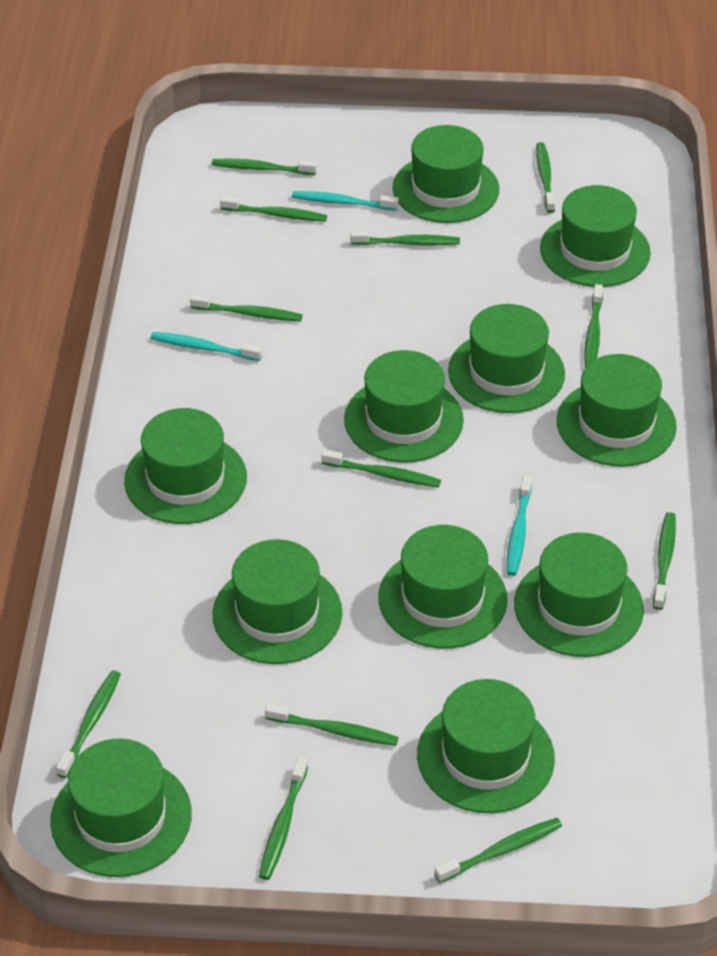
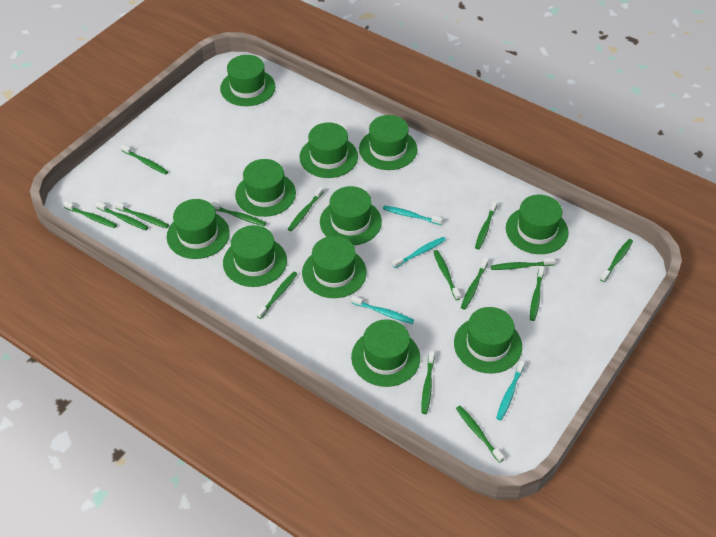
green toothbrush: [56,671,121,778] [190,294,302,321] [212,159,317,175] [220,196,327,222] [259,756,308,880] [265,703,398,746] [321,449,441,488] [350,231,460,245] [434,818,562,883] [536,142,555,213] [584,284,603,368] [653,512,676,610] = 12 -> [63,201,117,228] [96,201,148,230] [114,201,169,228] [121,144,168,175] [210,201,266,226] [257,272,297,319] [288,187,324,231] [422,351,435,414] [433,250,461,300] [456,406,504,463] [461,258,489,310] [475,201,497,249] [491,258,555,270] [530,266,544,321] [600,239,633,282] = 15
turquoise toothbrush: [151,332,262,361] [292,191,399,211] [506,475,532,576] = 3 -> [351,296,414,324] [383,205,443,225] [392,237,446,268] [496,361,525,420] = 4

